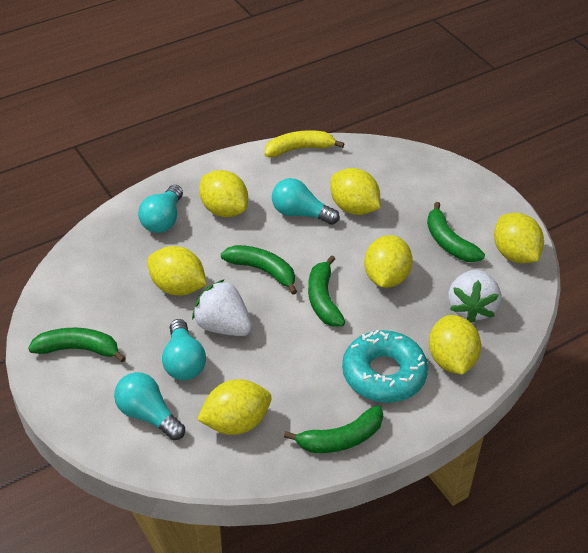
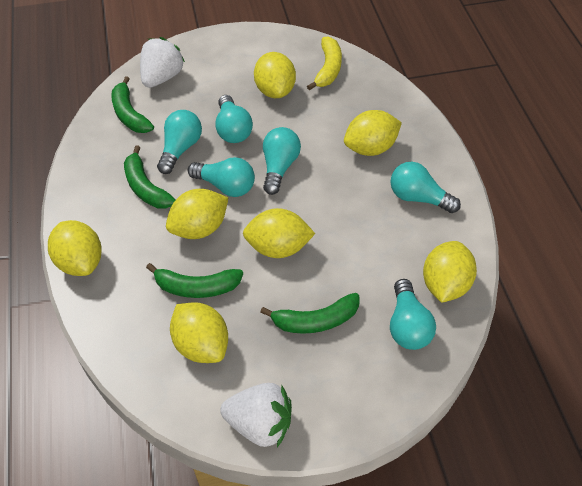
green banana: [28,328,126,362] [221,245,297,295] [284,405,383,453] [308,255,345,327] [427,202,485,262] = 5 -> [111,76,154,133] [124,145,175,208] [146,263,243,298] [260,293,360,334] = 4
turquoise donut: [342,330,428,403] = 1 -> none = 0
turquoise light bulb: [114,372,185,440] [138,185,183,233] [162,319,206,380] [272,178,339,225] = 4 -> [157,110,202,174] [188,157,255,197] [215,95,253,143] [263,127,301,195] [390,162,461,213] [390,279,436,350] = 6

